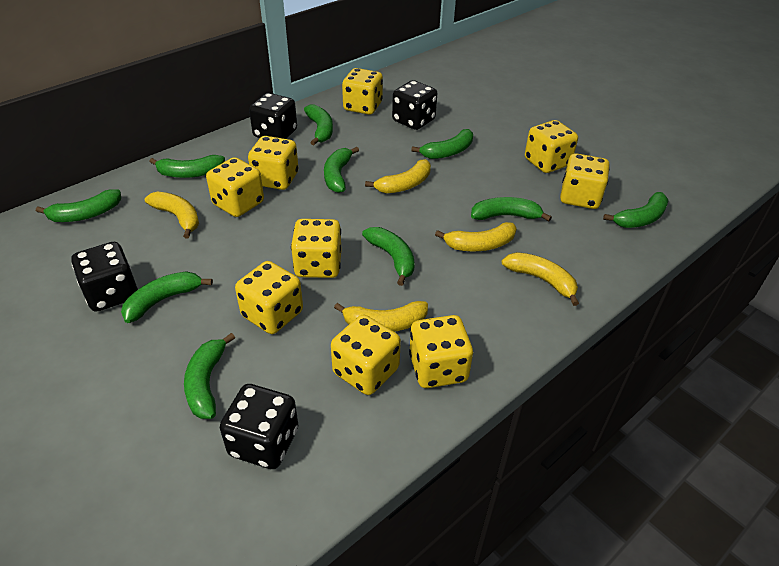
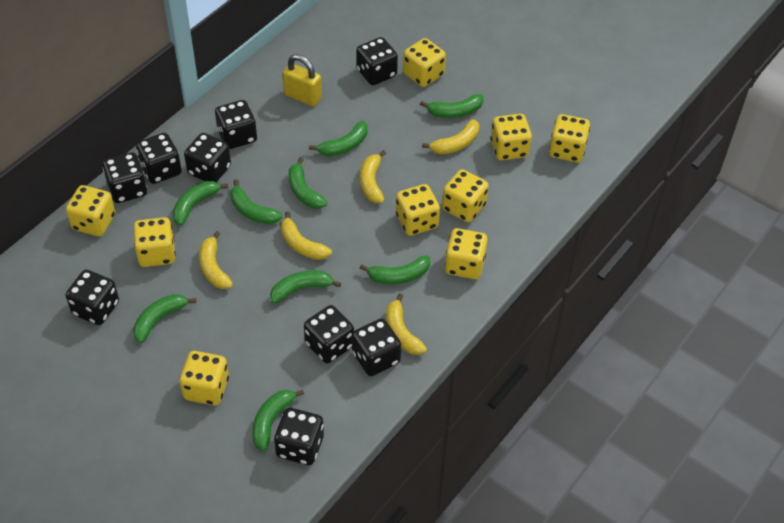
black dice: [71,242,138,312] [220,384,298,469] [249,93,297,139] [392,80,437,130] = 4 -> [66,270,119,325] [102,152,147,203] [136,133,182,184] [184,133,231,182] [215,100,257,149] [274,408,324,465] [304,305,354,363] [352,318,401,376] [356,37,398,85] = 9
green banana: [36,189,121,222] [121,271,213,323] [149,155,225,178] [184,333,235,419] [304,104,333,145] [324,147,359,193] [362,227,415,286] [411,129,473,159] [471,197,552,221] [603,192,668,228] = 10 -> [133,294,196,343] [173,181,228,226] [230,180,283,224] [252,390,304,451] [270,270,341,304] [289,157,327,209] [309,121,367,156] [360,255,430,284] [420,94,483,118] = 9
yellow padlock: none = 0 -> [282,54,322,106] = 1

